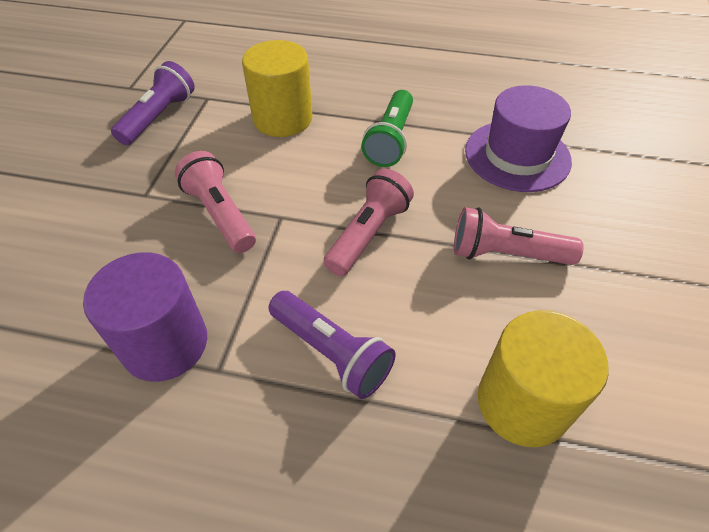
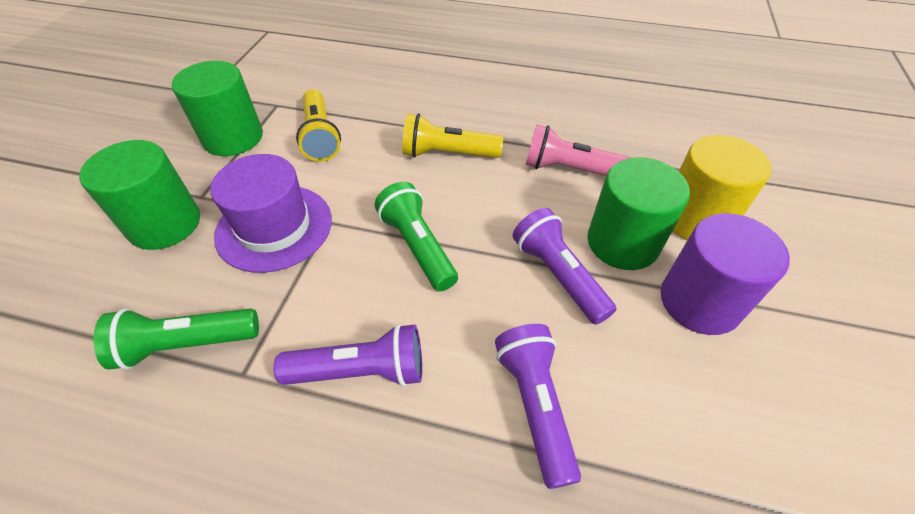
green cylinder: none = 0 -> [79,140,200,250] [172,61,263,156] [587,157,690,270] = 3
green flashlight: [361,90,413,167] = 1 -> [93,308,259,370] [375,182,458,291] = 2
pink flashlight: [175,151,256,253] [323,169,414,276] [454,207,584,265] = 3 -> [526,124,631,176] = 1
purple flashlight: [111,61,195,145] [268,291,396,399] = 2 -> [273,324,422,387] [495,324,581,489] [513,208,617,325] = 3
yellow cylinder: [242,40,313,137] [478,310,609,447] = 2 -> [673,135,772,240] = 1
yellow flashlight: none = 0 -> [296,89,341,162] [402,114,503,158] = 2

